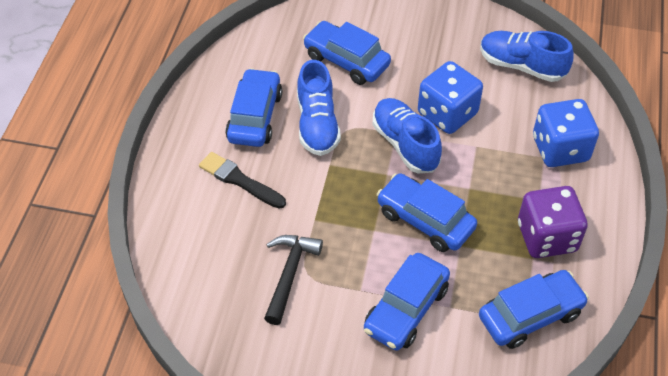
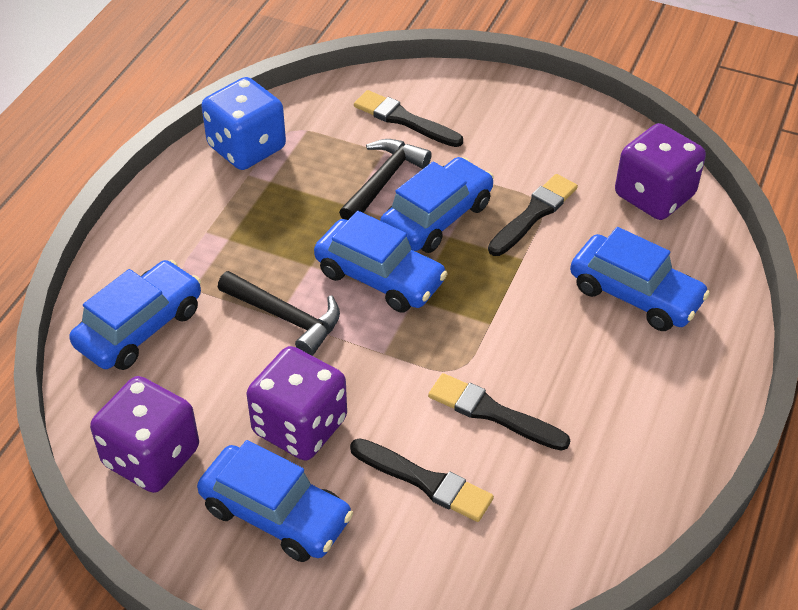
black brush: [199,152,286,209] = 1 -> [350,438,494,522] [354,90,463,147] [428,373,570,451] [488,174,578,256] = 4
black hammer: [264,235,323,325] = 1 -> [218,271,340,356] [339,139,432,220] = 2
blue dice: [418,61,483,134] [533,99,599,167] = 2 -> [201,77,286,170] = 1
blue shoe: [297,60,341,156] [372,98,442,173] [480,31,574,82] = 3 -> none = 0
purple dice: [518,186,588,258] = 1 -> [90,376,199,493] [247,346,347,460] [615,123,706,220] = 3

